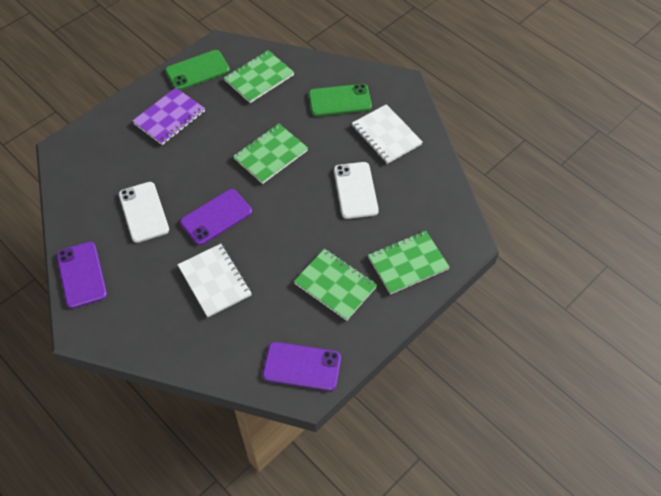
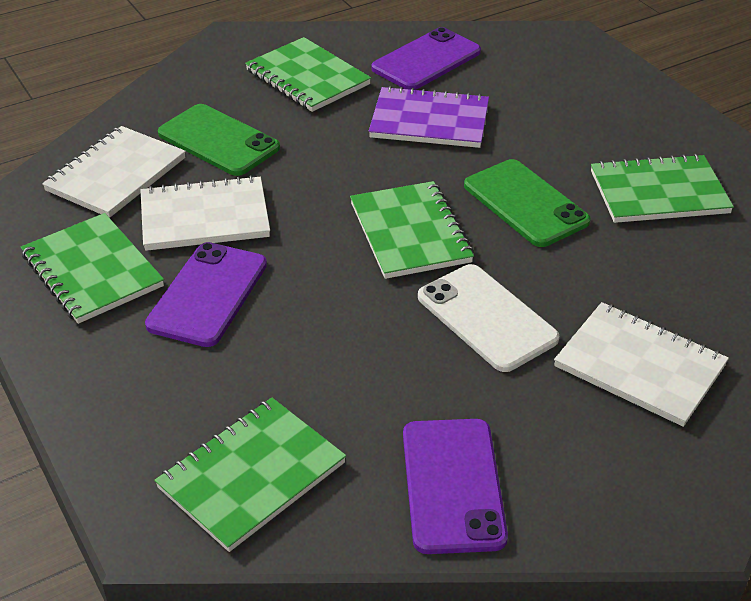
green notebook: [224,50,294,103] [233,123,308,184] [294,249,377,321] [368,231,450,295] = 4 -> [21,213,164,324] [154,398,346,552] [245,37,371,112] [350,181,474,279] [591,154,734,223] = 5
white notebook: [178,244,252,317] [352,104,423,164] = 2 -> [42,126,186,218] [140,175,270,251] [554,302,729,427] = 3
white phone: [119,182,169,243] [334,162,379,219] = 2 -> [418,264,559,372] = 1

